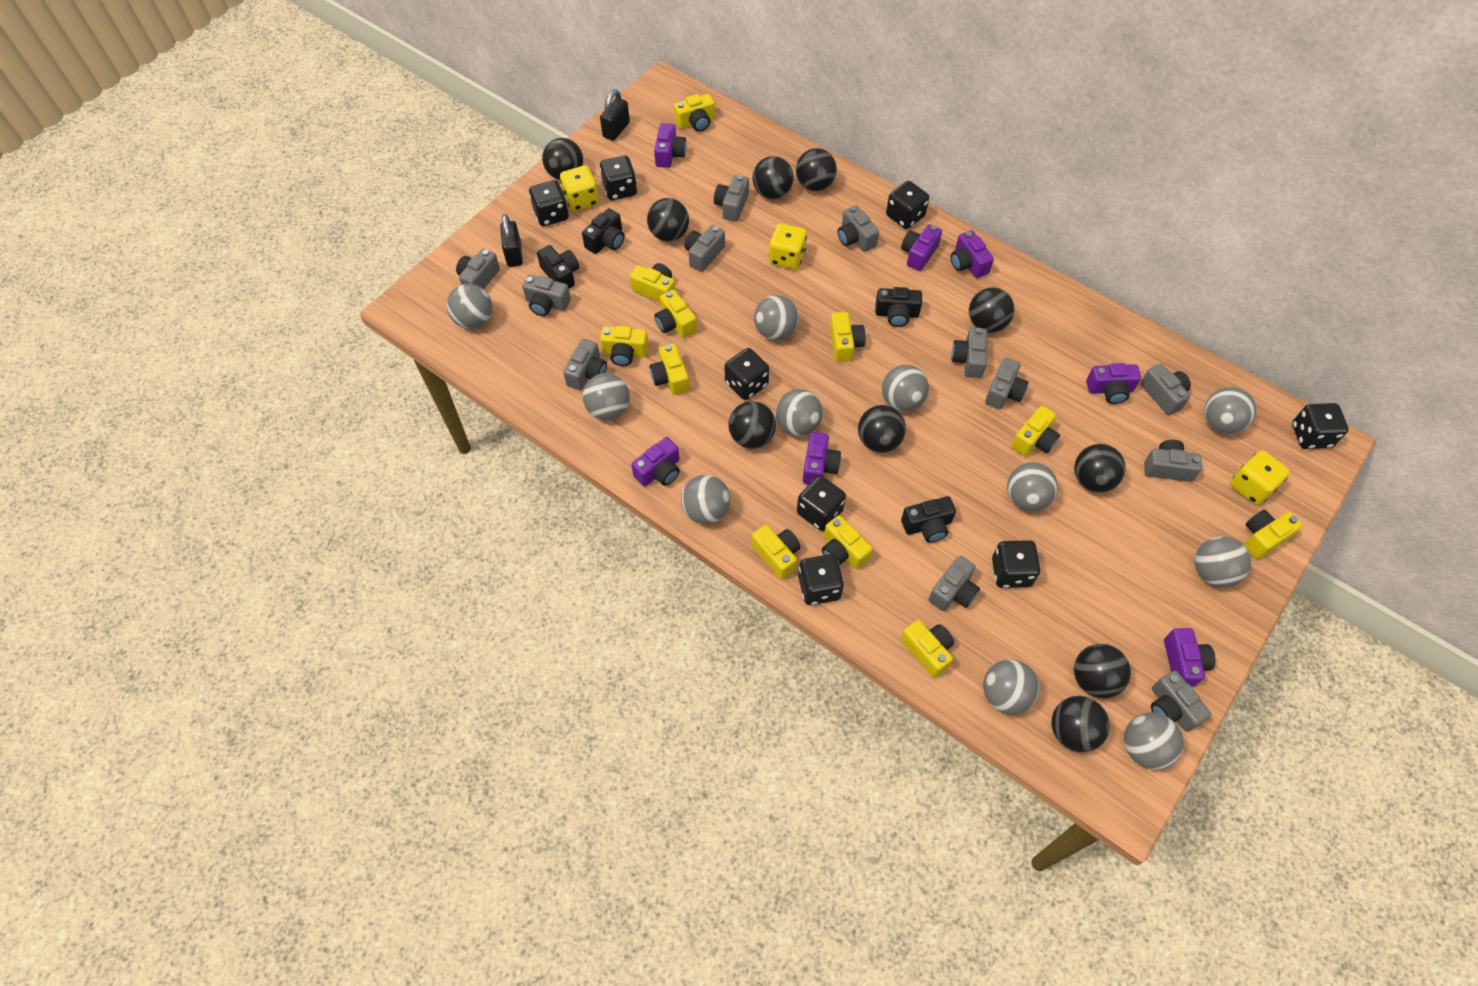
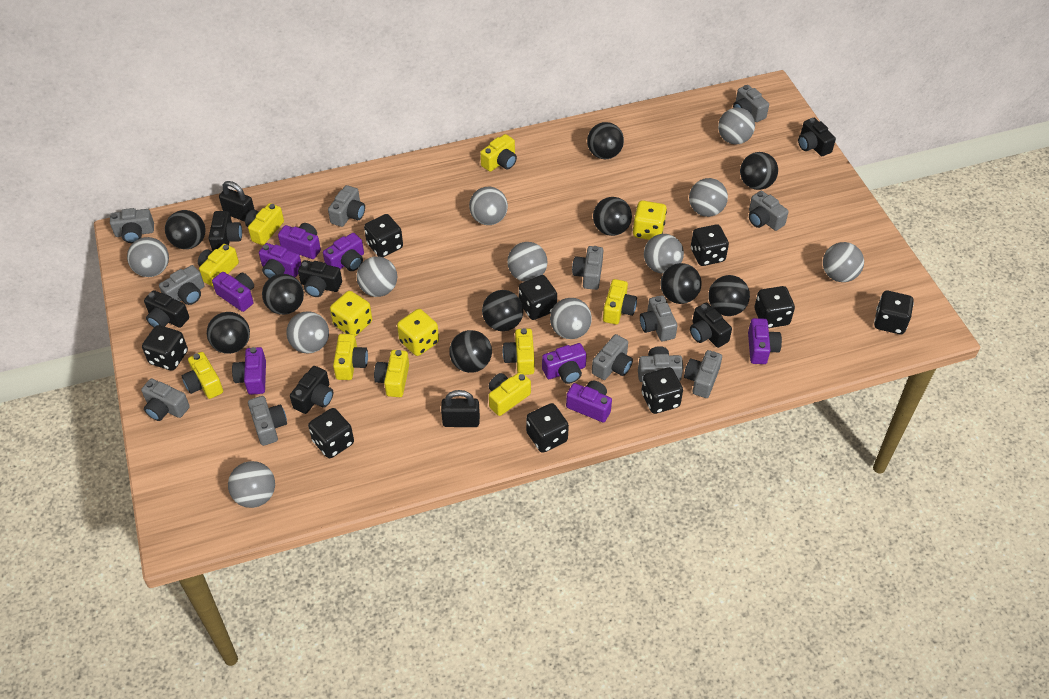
black camera: [537,245,579,288] [582,208,624,254] [875,287,922,327] [901,496,956,543] = 4 -> [144,290,189,328] [209,211,242,251] [290,366,333,414] [298,260,342,297] [690,303,732,348] [798,118,836,156] = 6
black dice: [529,180,569,226] [600,156,637,200] [725,348,769,400] [797,476,846,531] [798,554,844,605] [886,181,929,229] [992,540,1040,588] [1292,403,1349,449] = 8 -> [142,325,188,371] [308,408,354,458] [364,214,403,257] [519,275,557,320] [526,403,569,453] [641,367,683,414] [691,224,729,266] [754,286,795,328] [874,291,914,334] = 9
purple camera: [631,437,680,486] [654,123,686,168] [803,432,841,485] [901,224,942,271] [951,230,994,278] [1086,363,1141,404] [1164,628,1216,687] = 7 -> [212,272,254,312] [232,347,266,395] [259,243,301,278] [278,223,321,259] [323,233,364,271] [542,343,587,384] [566,381,612,422] [748,318,782,364] = 8
yellow camera: [600,326,648,366] [630,263,675,302] [649,343,689,395] [654,290,697,338] [674,94,715,132] [752,525,801,580] [822,515,872,569] [830,312,866,362] [901,620,954,678] [1012,406,1060,456] [1244,510,1303,559] = 11 -> [182,352,223,399] [198,244,239,287] [245,203,284,245] [333,334,368,380] [374,350,409,397] [480,134,517,172] [488,372,531,416] [503,328,535,375] [603,279,637,324] = 9

